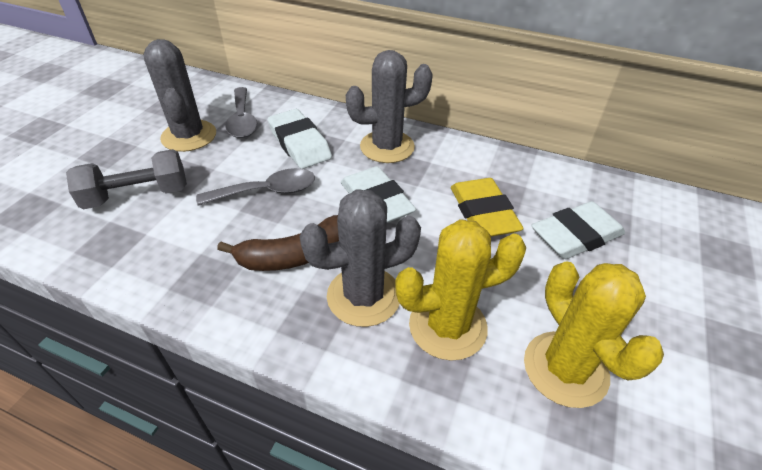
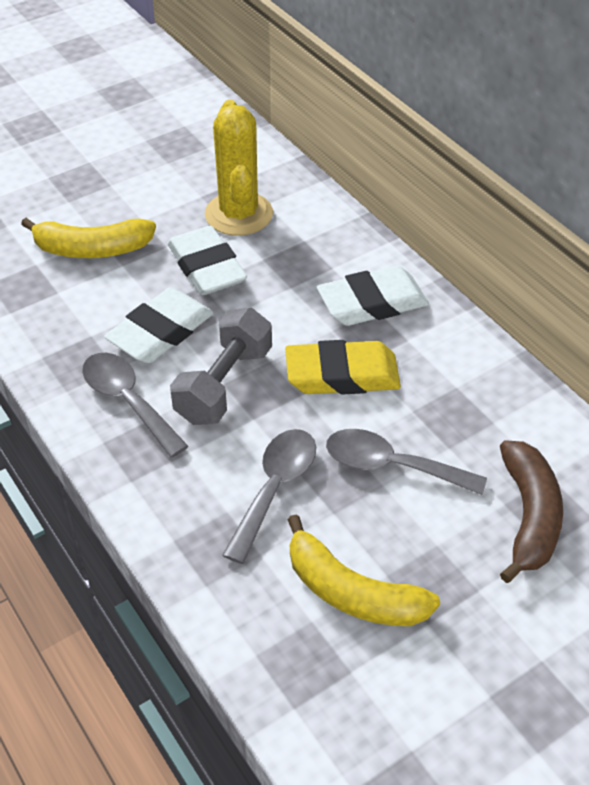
grey cactus: [143,39,216,152] [300,189,421,327] [346,50,433,163] = 3 -> none = 0
grey spoon: [196,168,315,206] [225,87,257,138] = 2 -> [82,353,188,458] [222,429,316,564] [326,429,487,495] = 3
yellow banana: none = 0 -> [21,218,156,258] [288,514,440,626] = 2
yellow cactus: [395,219,527,361] [524,261,664,408] = 2 -> [205,100,273,236] = 1

